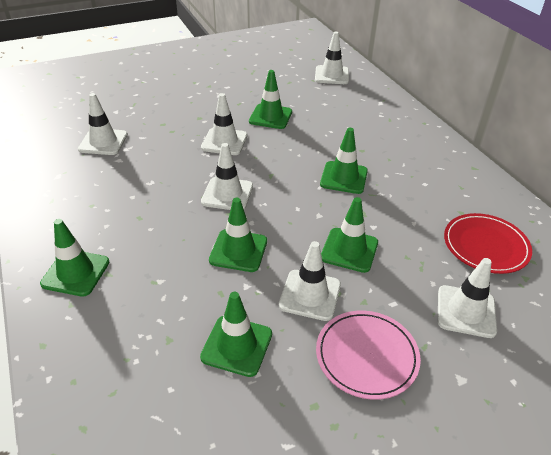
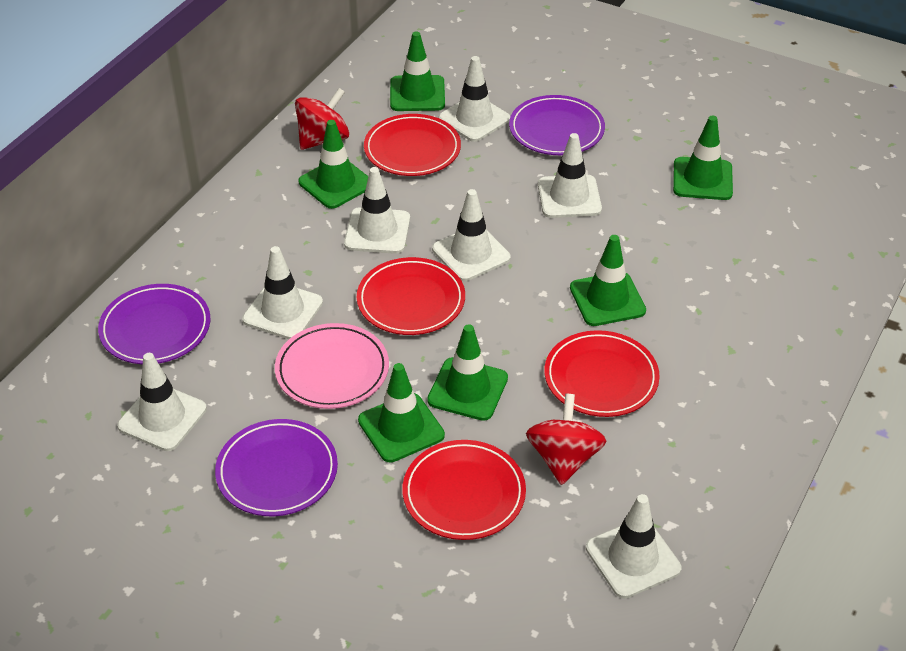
purple plate: none = 0 -> [98,284,211,364] [215,419,338,516] [509,95,605,155] = 3
red plate: [444,213,532,274] = 1 -> [357,257,465,335] [364,114,461,176] [402,440,526,540] [544,330,660,417] = 4
red spinning top: none = 0 -> [295,88,349,150] [526,393,606,485] = 2
white traffic cone: [78,93,128,155] [201,93,247,155] [201,143,253,210] [279,241,341,321] [315,32,349,84] [438,258,497,338] = 6 -> [117,353,207,451] [242,246,323,339] [344,167,410,254] [432,189,510,281] [439,56,510,142] [538,133,602,218] [586,494,681,598] = 7

